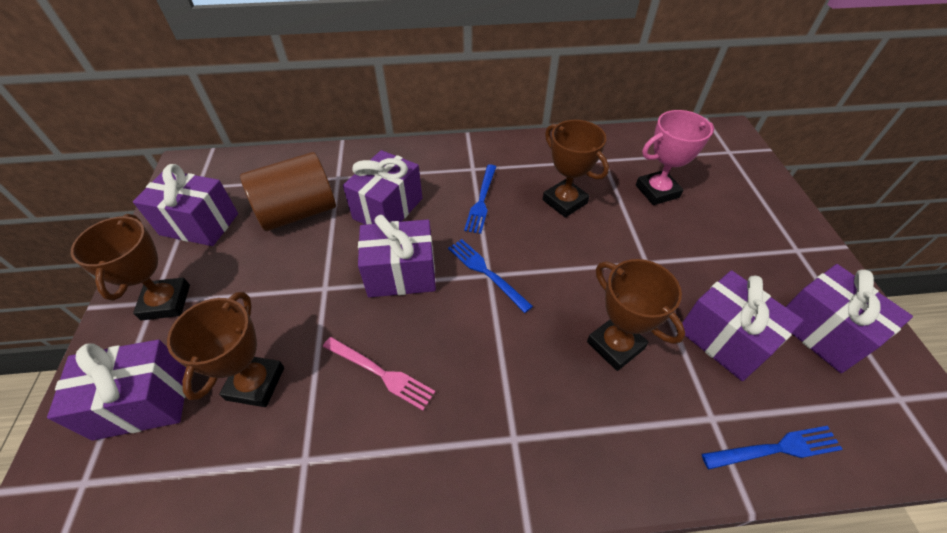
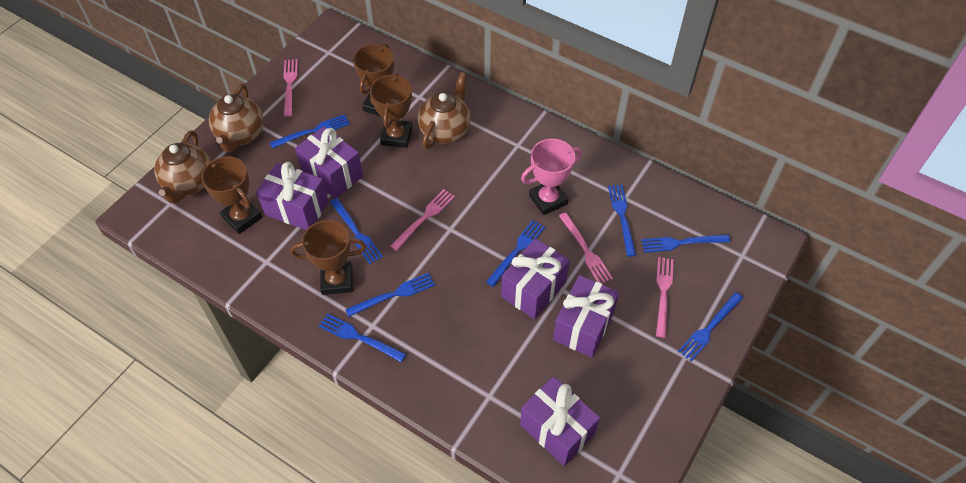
blue fork: [448,239,533,313] [464,164,496,234] [702,426,843,469] = 3 -> [270,114,350,148] [319,313,406,362] [330,198,383,264] [345,273,435,317] [486,220,545,287] [608,185,636,257] [641,235,731,253] [678,292,743,362] = 8
brown cylinder: [240,152,336,231] = 1 -> none = 0
brown teapot: none = 0 -> [154,130,210,204] [209,84,264,152] [418,72,471,149] = 3
pink fork: [323,337,436,411] = 1 -> [283,59,298,117] [390,189,455,251] [559,212,613,283] [656,257,674,338] = 4
purple gift: [47,340,186,440] [133,164,238,246] [343,150,422,225] [358,215,436,297] [682,270,803,381] [786,264,913,373] = 6 -> [256,162,329,230] [295,126,363,198] [501,238,570,319] [520,376,600,466] [553,275,619,357] = 5

